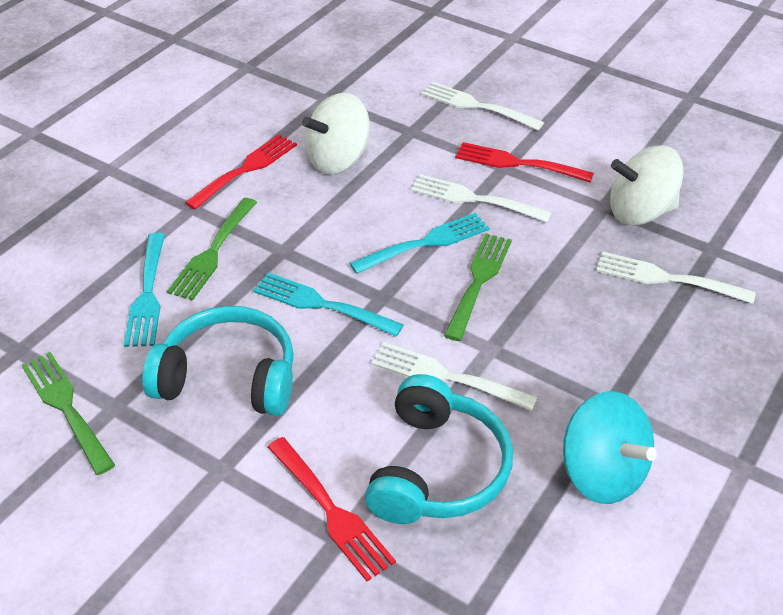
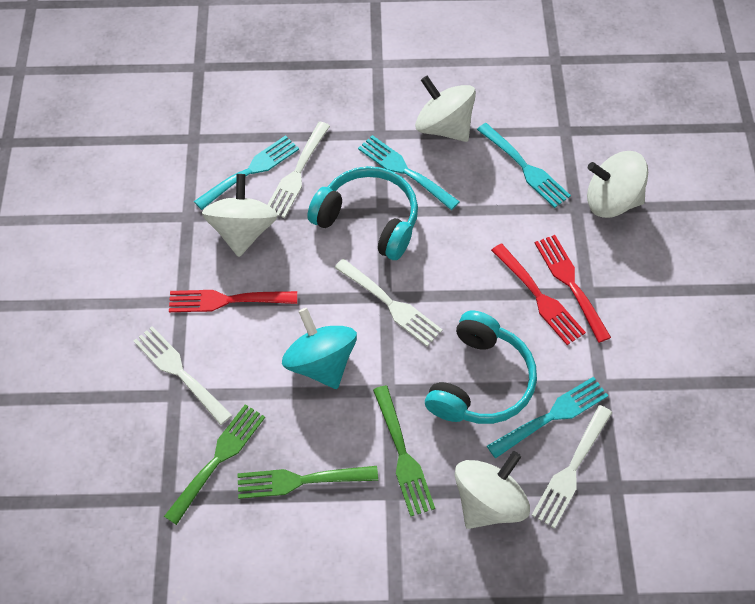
turquoise fork: [124,233,165,347] [253,273,404,337] [349,213,489,274] = 3 -> [194,135,299,210] [358,135,460,210] [477,123,571,208] [487,377,608,458] = 4
white spinning top: [302,93,370,174] [610,145,684,225] = 2 -> [202,174,278,257] [415,76,476,142] [454,451,530,529] [587,151,648,218] = 4

